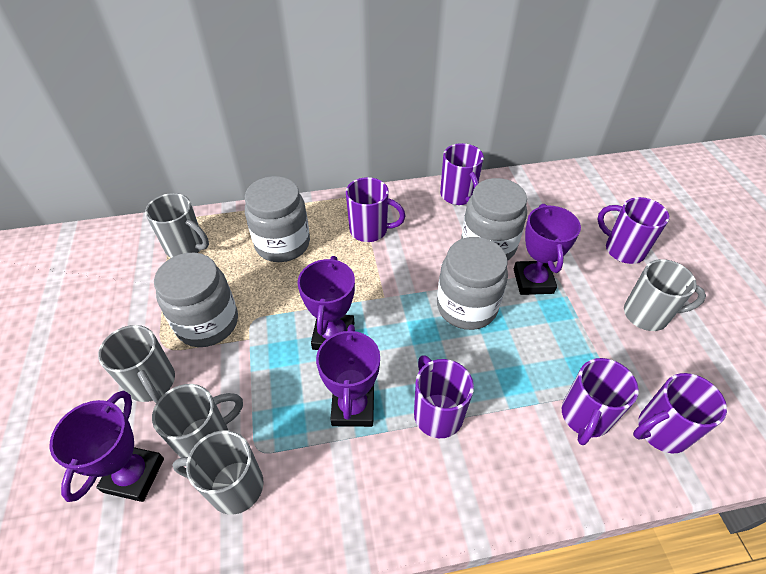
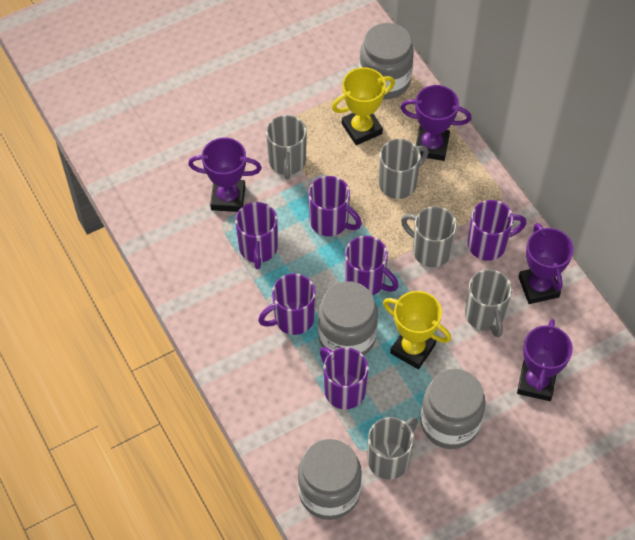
yellow trophy: none = 0 -> [332,67,395,145] [383,291,451,369] = 2

